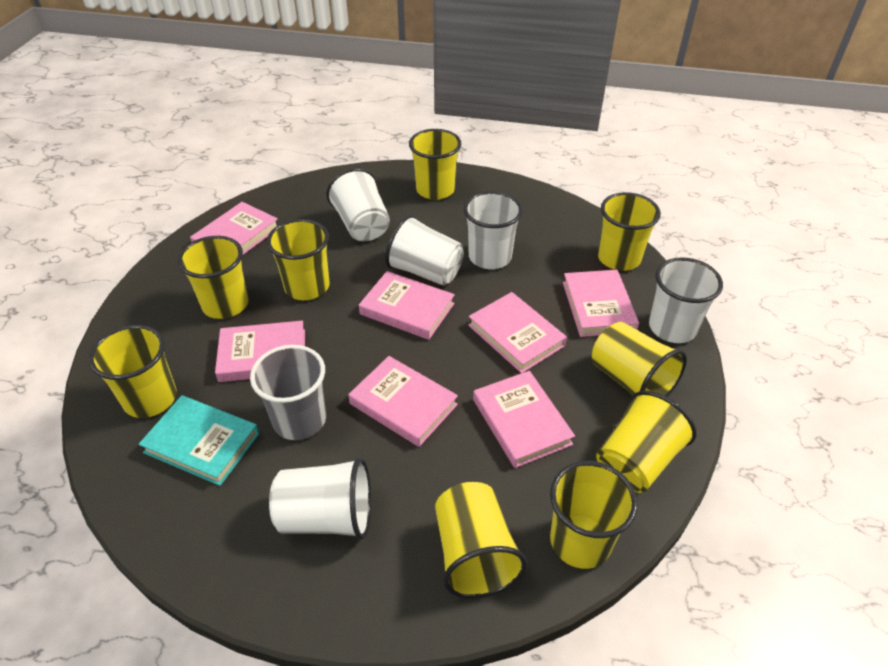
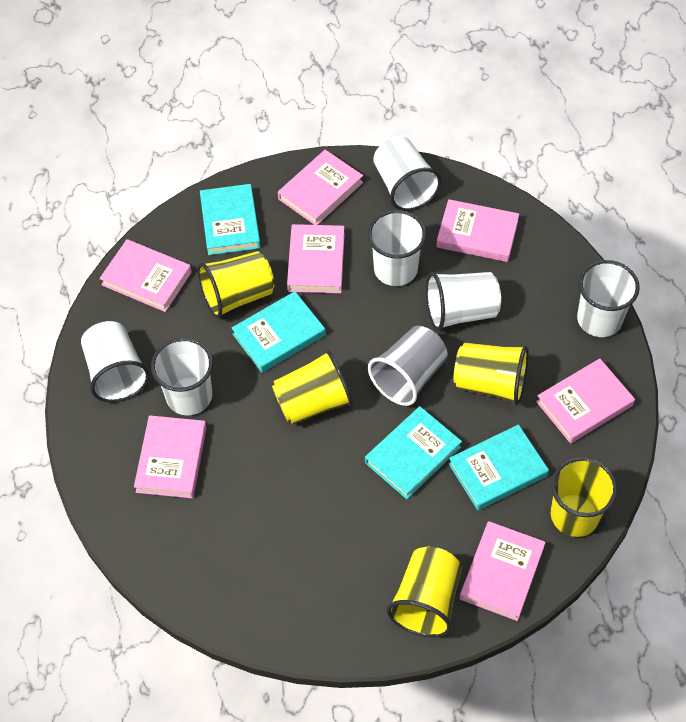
turquoise book: [139,395,260,486] = 1 -> [200,184,261,255] [232,291,325,373] [365,406,462,499] [449,424,549,510] = 4
white cup: [269,457,371,540] [326,168,390,242] [385,215,464,286] [464,191,523,269] [649,257,723,343] = 5 -> [81,321,150,402] [151,338,213,416] [368,210,426,286] [373,137,441,211] [426,272,501,331] [577,260,640,337] = 6
yellow cup: [89,325,177,418] [178,236,249,319] [267,219,329,300] [409,129,461,200] [435,482,527,599] [550,461,638,569] [592,322,687,397] [596,391,697,493] [598,192,661,271] = 9 -> [198,251,274,318] [272,350,353,425] [387,547,462,638] [454,343,529,405] [551,457,617,537] = 5

